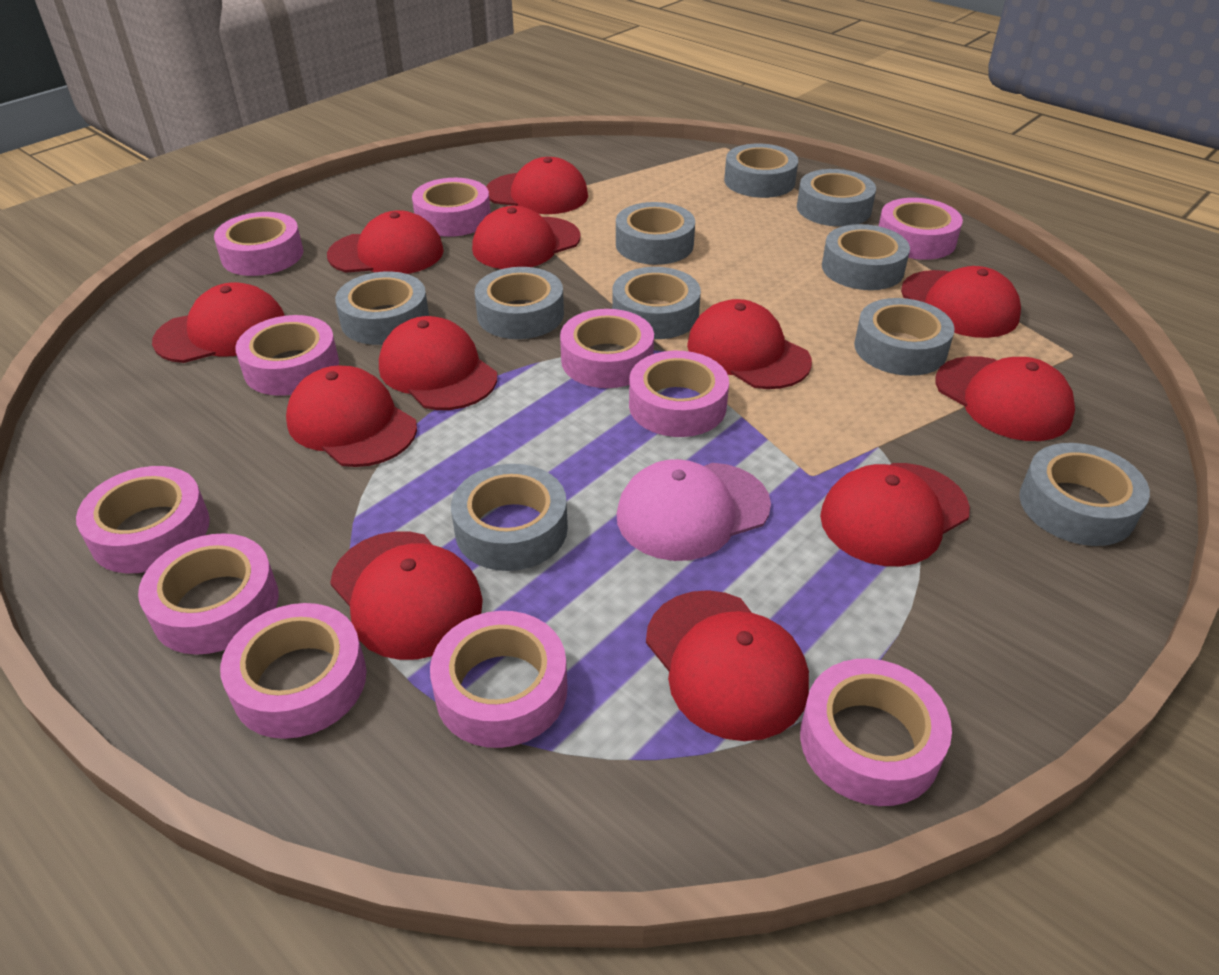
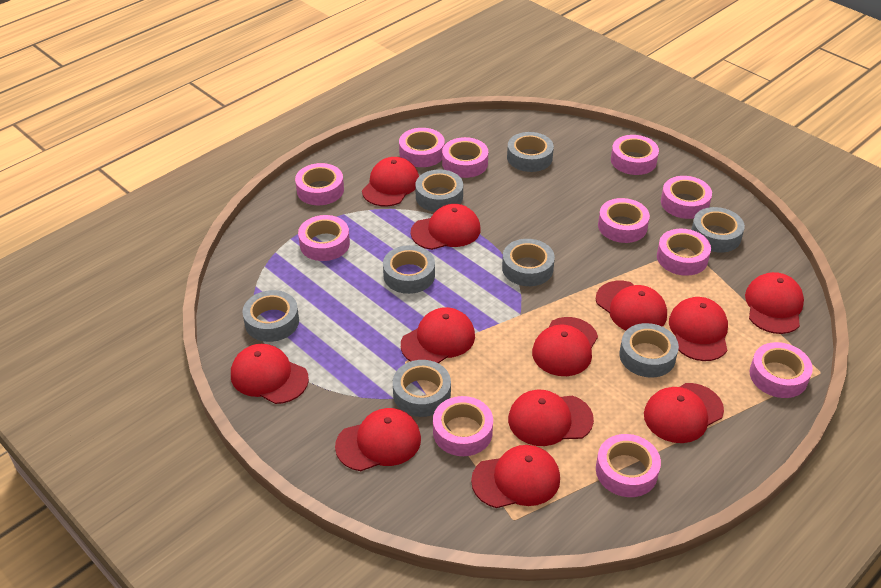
grey tape: [335,272,429,345] [451,464,568,571] [475,267,564,339] [612,267,701,339] [616,202,695,265] [724,144,798,198] [797,169,876,227] [822,224,910,290] [854,298,955,376] [1019,443,1150,546] = 10 -> [242,290,299,342] [383,245,435,294] [393,360,451,417] [415,169,463,212] [502,239,555,286] [507,132,554,172] [619,323,679,378] [691,207,745,253] = 8
pink cap: [617,459,771,561] = 1 -> none = 0

